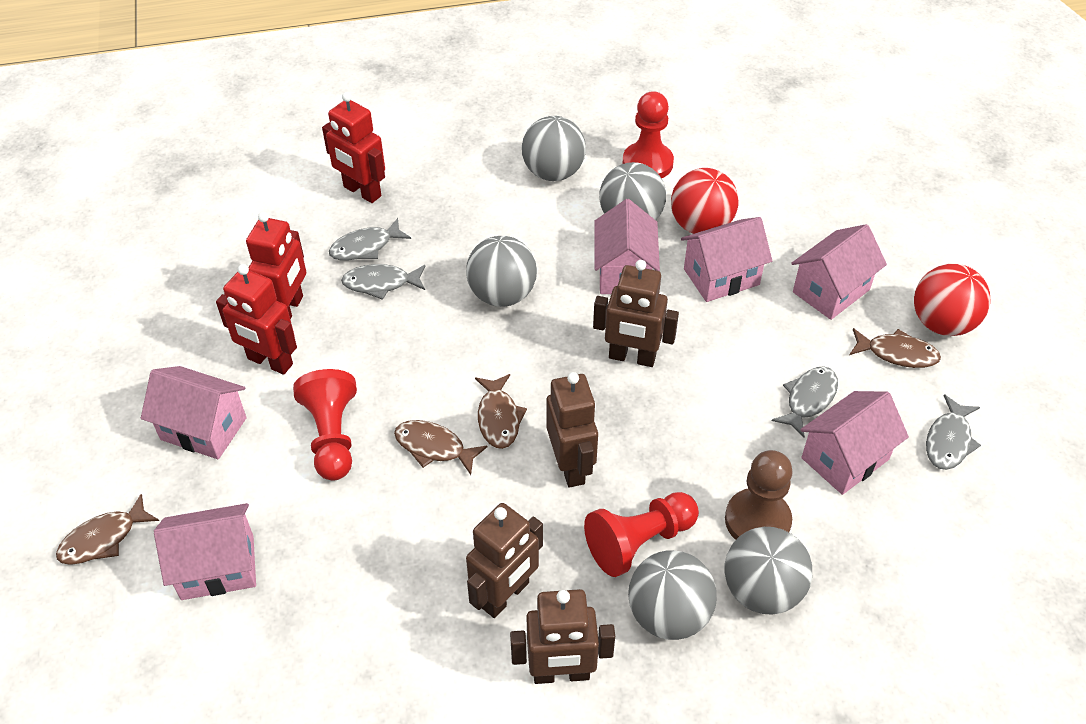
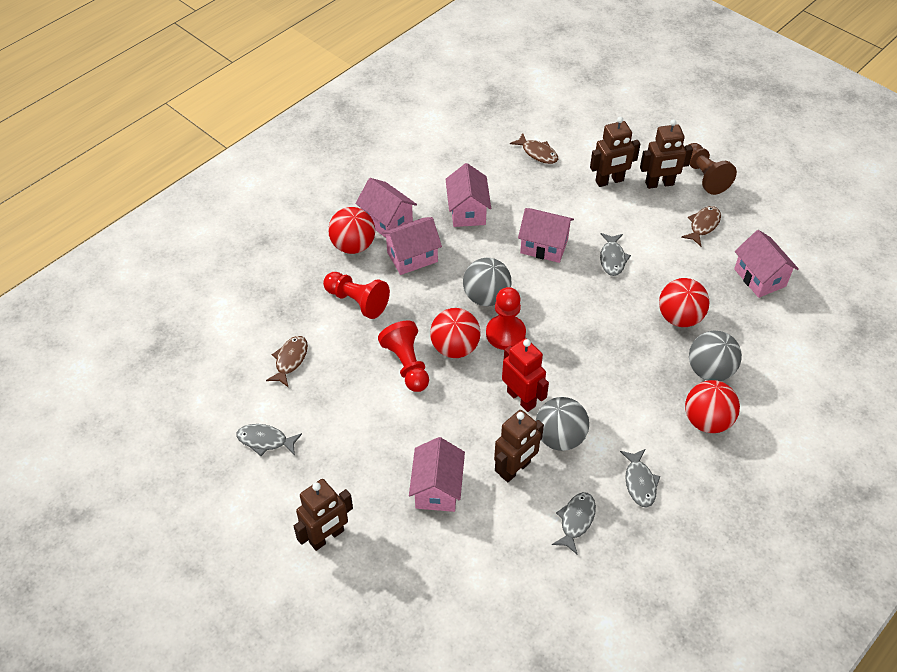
brown fish: [56,494,159,565] [394,420,487,475] [475,374,527,449] [849,328,941,368] = 4 -> [266,336,308,388] [510,133,558,164] [681,206,721,246] = 3
grey ball: [466,236,537,307] [522,116,586,181] [599,162,666,220] [628,550,717,640] [725,527,812,615] = 5 -> [463,258,512,306] [536,397,589,451] [689,330,742,381] = 3
red ball: [671,168,738,234] [914,264,991,336] = 2 -> [328,207,375,254] [430,308,481,358] [659,278,710,327] [685,380,740,433] = 4
red robot: [216,264,297,375] [246,212,306,320] [322,92,385,203] = 3 -> [502,338,549,412] = 1

